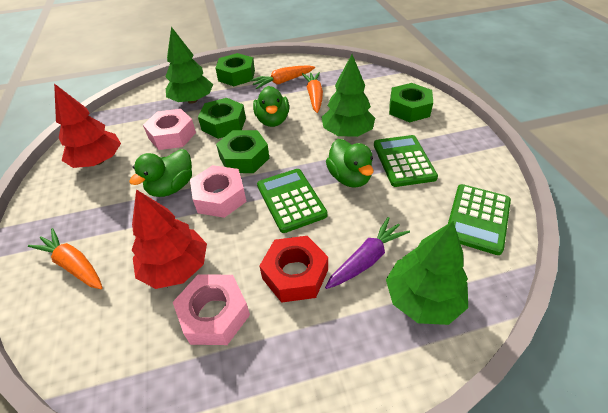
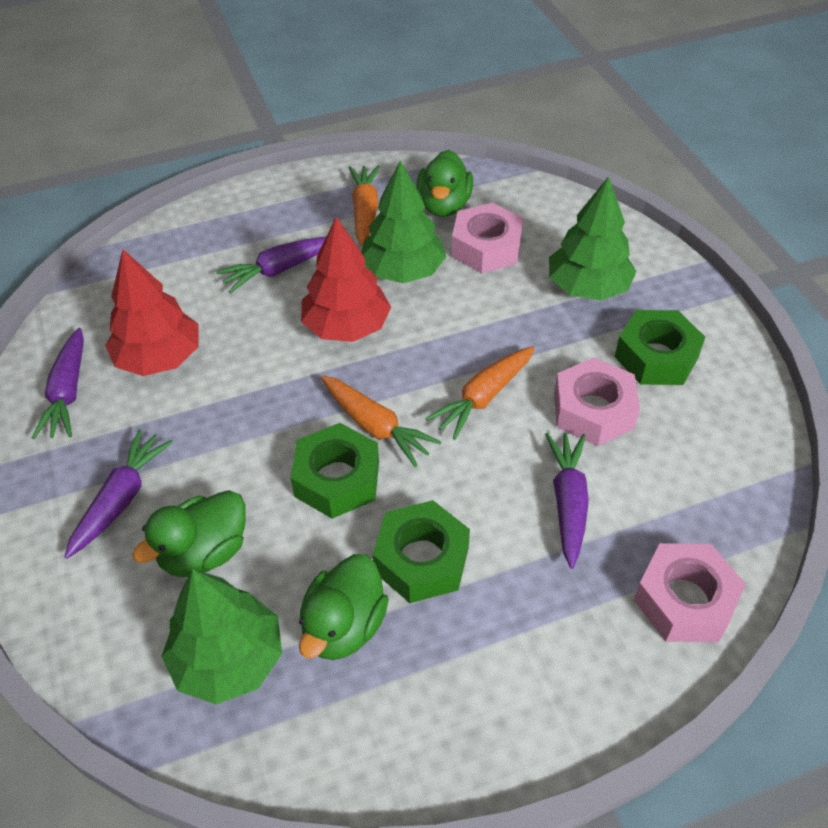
green calculator: [257,169,328,233] [374,135,438,187] [448,184,511,255] = 3 -> none = 0
green nut: [198,98,246,139] [215,53,255,86] [216,130,269,173] [389,83,433,122] = 4 -> [291,423,379,519] [372,500,470,603] [615,310,705,385] = 3
purple carrot: [325,217,410,289] = 1 -> [32,328,84,439] [64,429,173,559] [216,237,326,293] [545,433,589,569] = 4
red nut: [259,236,328,303] = 1 -> none = 0

